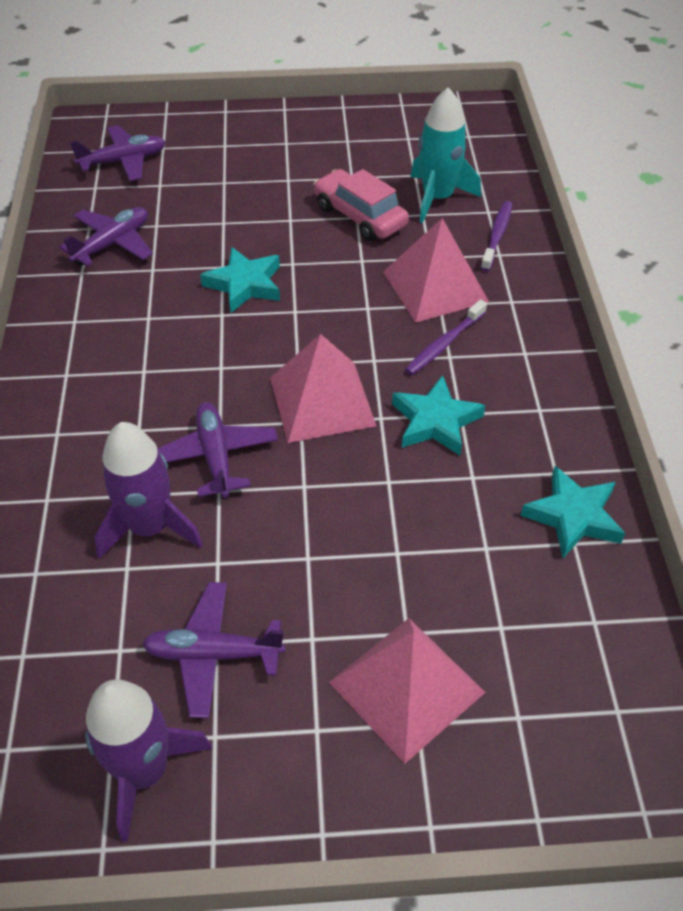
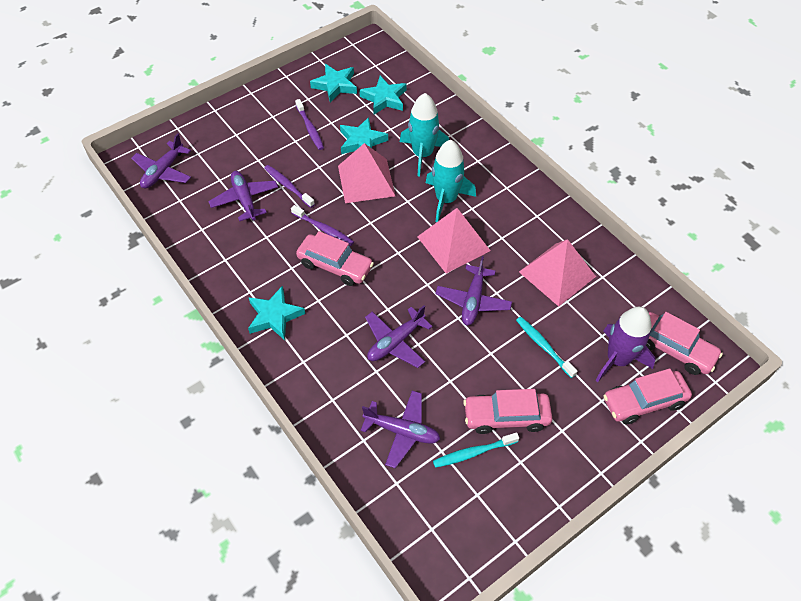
pink car: [314,169,409,241] = 1 -> [296,231,374,286] [463,389,552,434] [603,368,692,424] [646,312,723,375] = 4
purple plane: [59,207,153,267] [70,125,166,181] [142,582,285,718] [158,402,278,498] = 4 -> [131,133,191,188] [208,171,278,221] [361,391,440,468] [365,305,433,368] [435,256,512,325] = 5
purple rocket: [85,679,212,842] [94,422,203,559] = 2 -> [595,307,656,382] = 1
purple toothbrush: [405,299,487,375] [481,201,512,271] = 2 -> [264,165,315,208] [291,205,354,246] [295,99,324,150] = 3
turquoise rocket: [411,87,481,223] = 1 -> [400,93,449,176] [426,140,476,222] = 2
turquoise star: [200,247,280,313] [392,375,485,456] [521,466,625,558] = 3 -> [248,286,305,340] [310,64,357,102] [340,117,388,154] [359,76,407,114] = 4
turquoise toothbrush: none = 0 -> [433,432,519,468] [516,317,577,378] = 2

